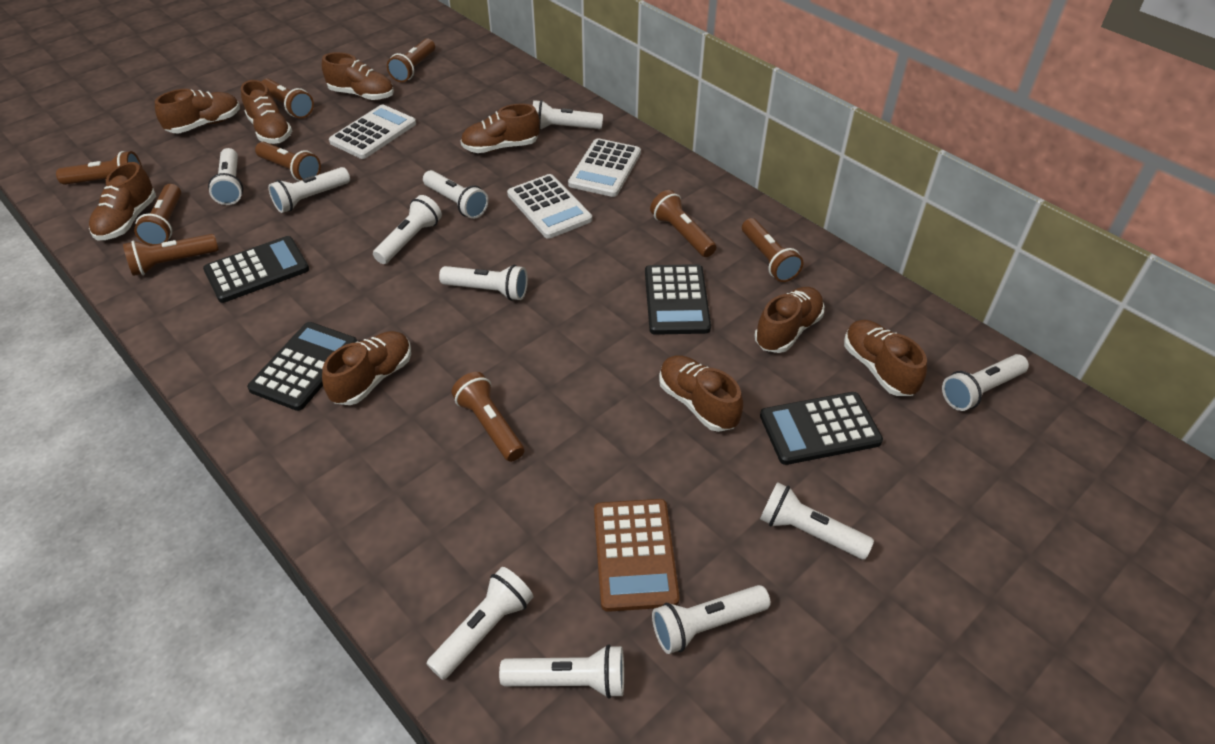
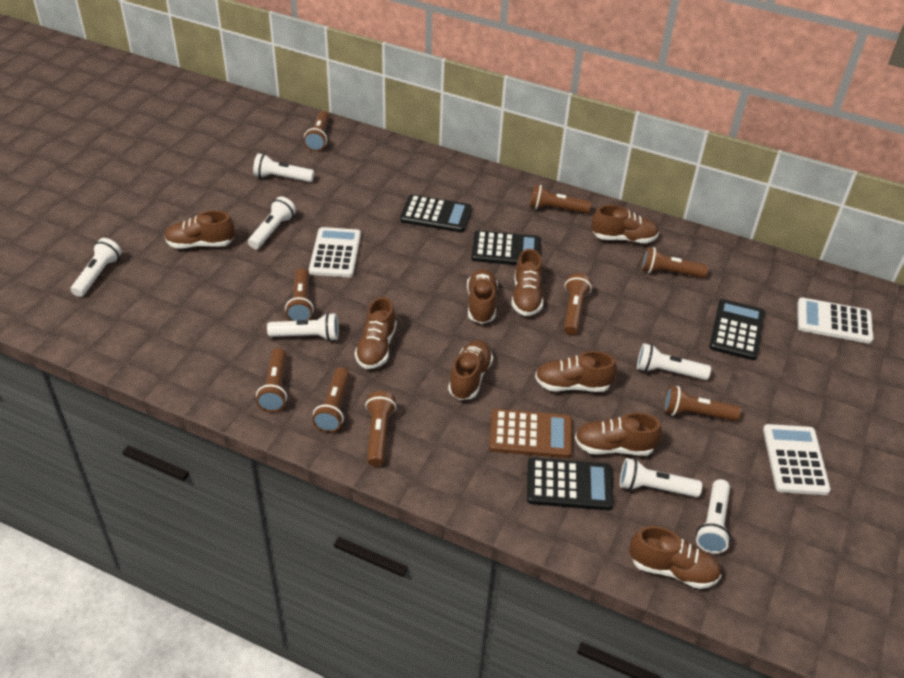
white flashlight: [208,148,243,205] [268,167,350,213] [373,195,442,264] [423,170,488,219] [426,567,533,680] [439,265,528,301] [499,644,624,699] [533,100,603,129] [652,585,771,654] [760,482,874,559] [942,354,1029,411] = 11 -> [71,238,122,297] [248,196,296,249] [253,153,314,182] [267,313,339,341] [620,458,702,497] [637,343,711,380] [696,479,731,554] = 7

